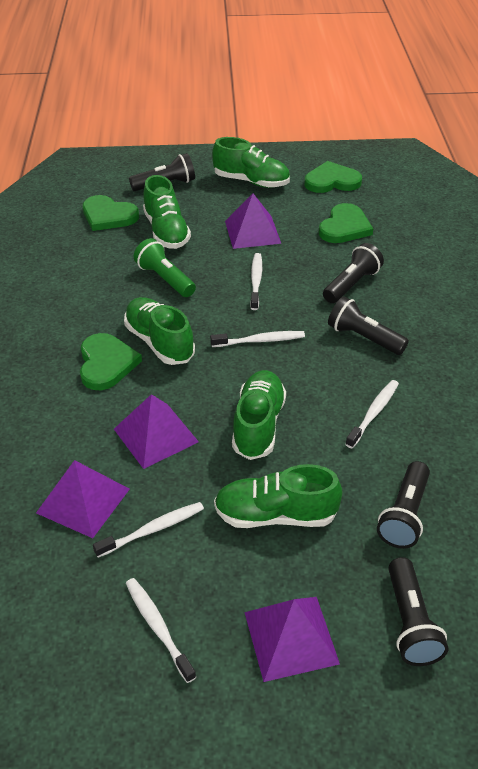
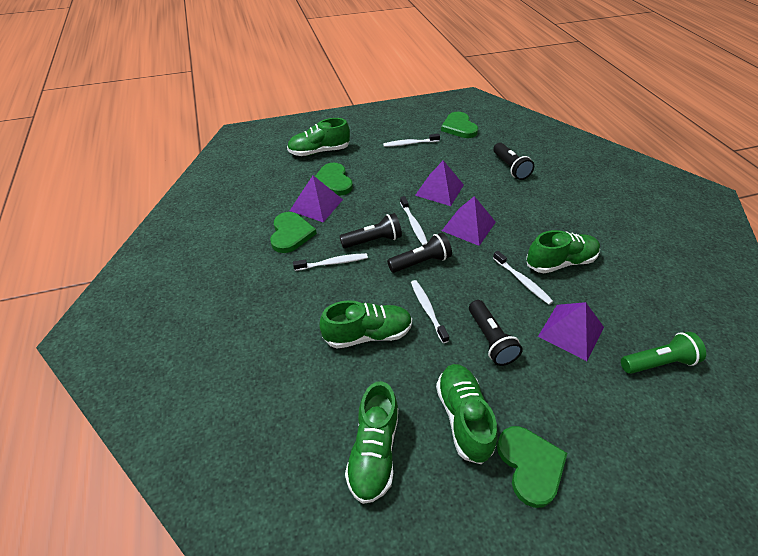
black flashlight: [129,153,195,191] [323,243,384,303] [328,296,409,355] [377,461,430,549] [388,557,448,666] = 5 -> [339,213,402,248] [387,233,452,273] [469,300,523,366] [493,143,534,180] = 4

